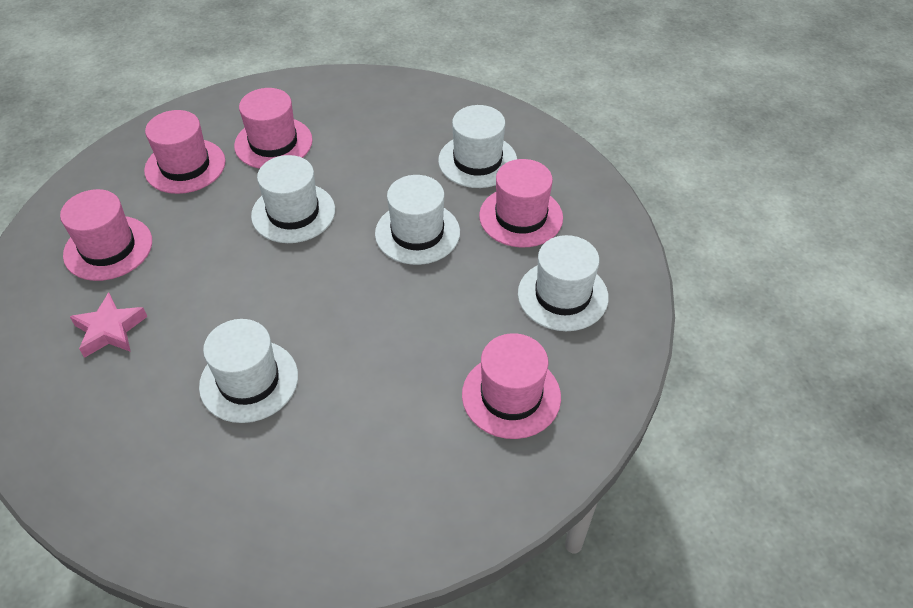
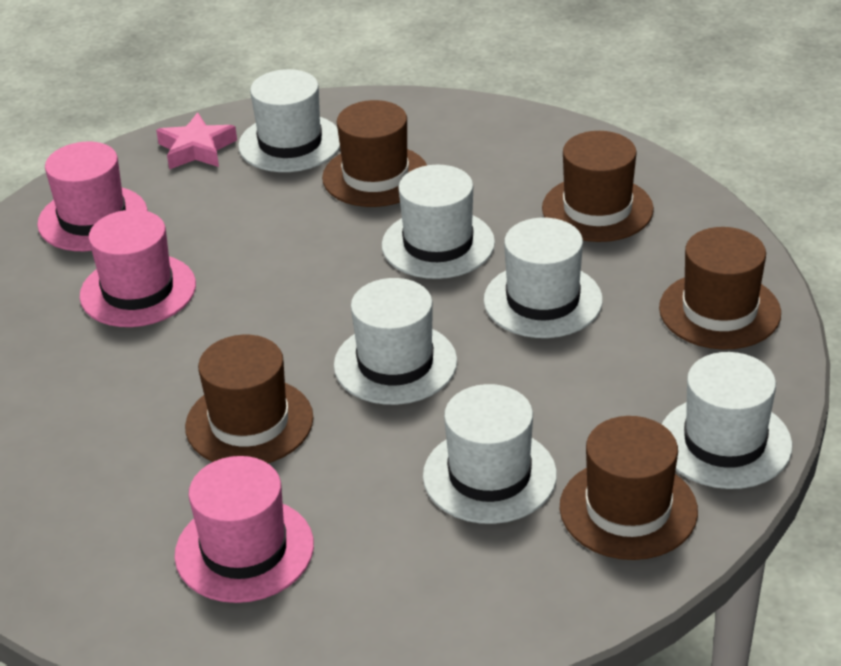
brown hat: none = 0 -> [185,335,313,463] [322,100,427,207] [542,131,654,242] [560,416,698,560] [659,227,781,349] = 5
pink hat: [60,189,152,281] [144,110,225,194] [234,88,312,169] [462,333,561,439] [479,159,563,248] = 5 -> [37,142,148,251] [80,210,196,327] [175,456,314,603] = 3
white hat: [199,319,298,423] [251,155,335,243] [375,175,460,265] [438,105,517,188] [518,235,609,331] = 5 -> [238,69,340,172] [334,278,457,405] [382,165,495,279] [423,384,557,524] [484,218,603,338] [662,352,792,489] = 6

